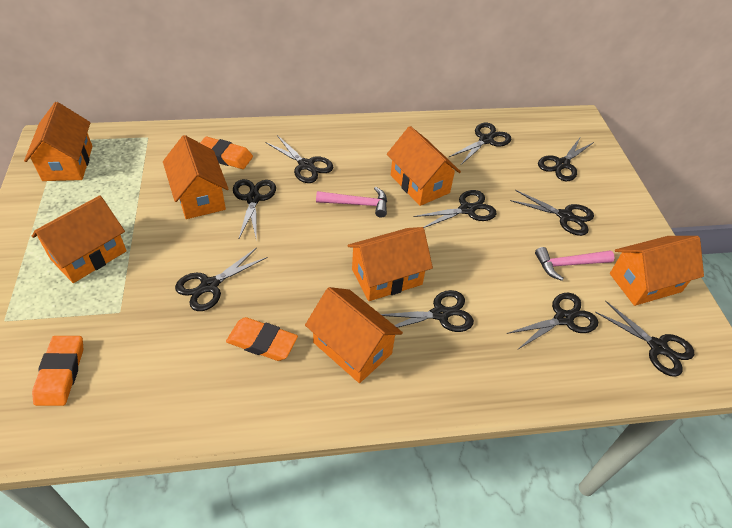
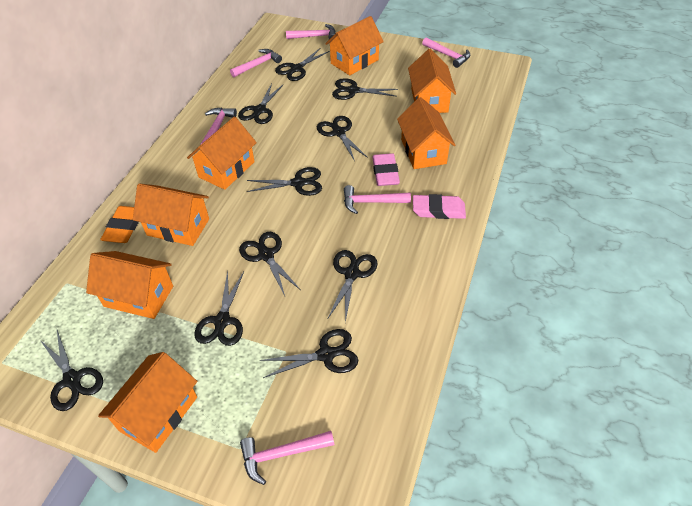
orange eraser: [32,336,83,406] [200,137,253,169] [226,317,298,361] = 3 -> [100,206,139,243] = 1
pink eraser: none = 0 -> [372,153,400,186] [413,194,466,219] = 2
pink hammer: [316,187,387,218] [535,247,615,281] = 2 -> [201,108,237,144] [230,49,282,77] [240,431,334,485] [286,24,335,39] [344,185,411,214] [422,38,470,68] = 6

